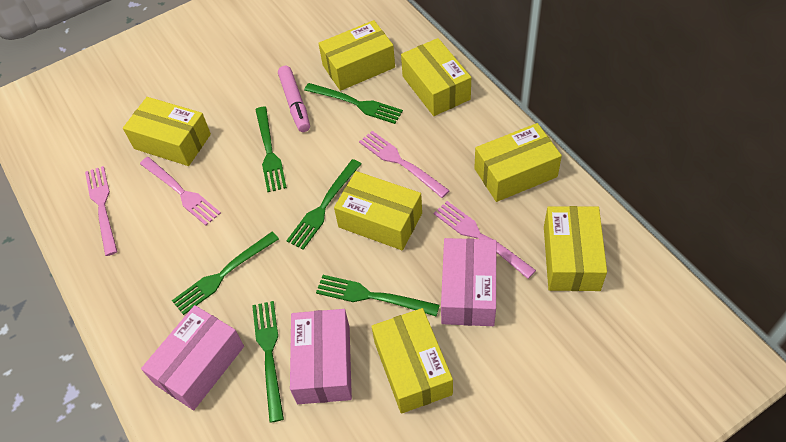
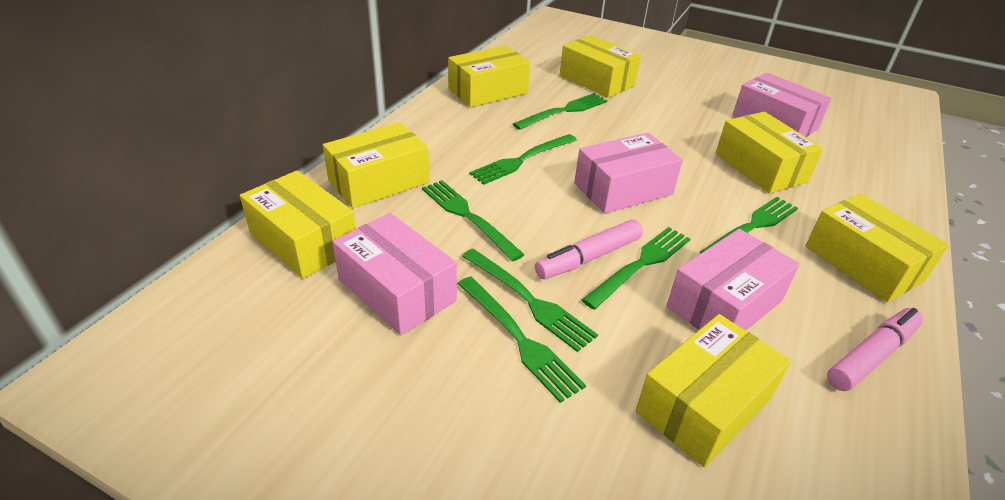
green fork: [172,232,279,315] [252,301,284,423] [255,107,287,192] [286,159,361,250] [304,83,403,124] [316,275,440,316] = 6 -> [422,180,525,261] [458,277,586,403] [462,249,598,352] [469,134,577,185] [513,93,607,130] [582,227,690,309] [700,197,798,254] = 7
pink box: [141,305,244,410] [290,309,352,404] [441,238,496,326] = 3 -> [333,213,457,335] [574,133,683,214] [667,229,800,331] [733,73,831,137] = 4
pink fork: [85,166,118,256] [140,157,221,225] [359,131,450,198] [434,201,536,279] = 4 -> none = 0
pink marker: [278,66,310,132] = 1 -> [535,220,643,279] [827,308,923,391] = 2

